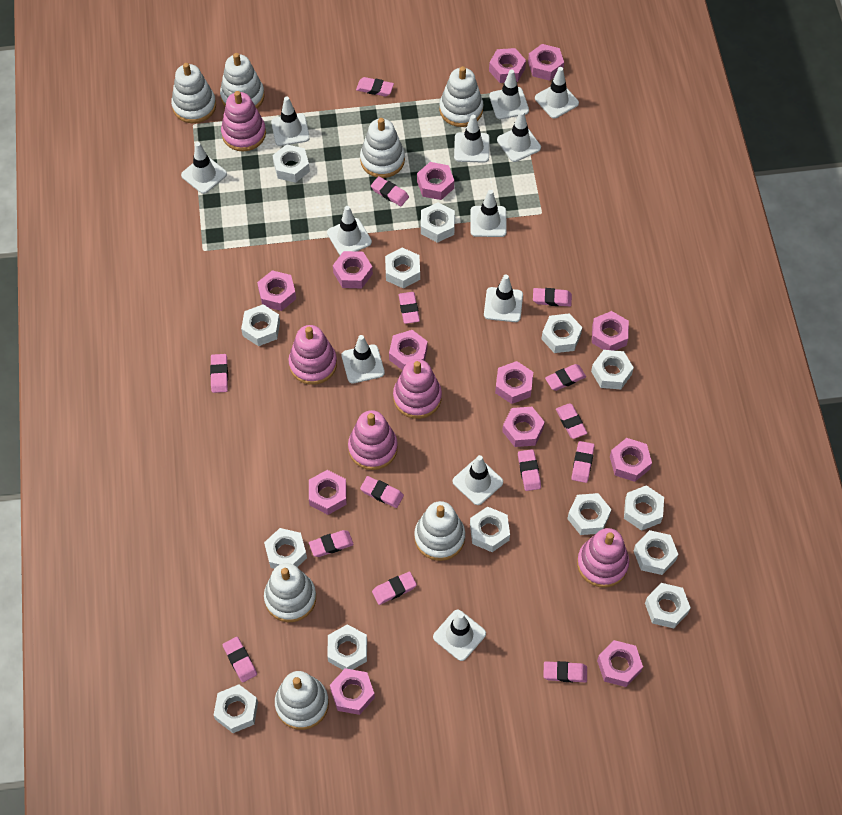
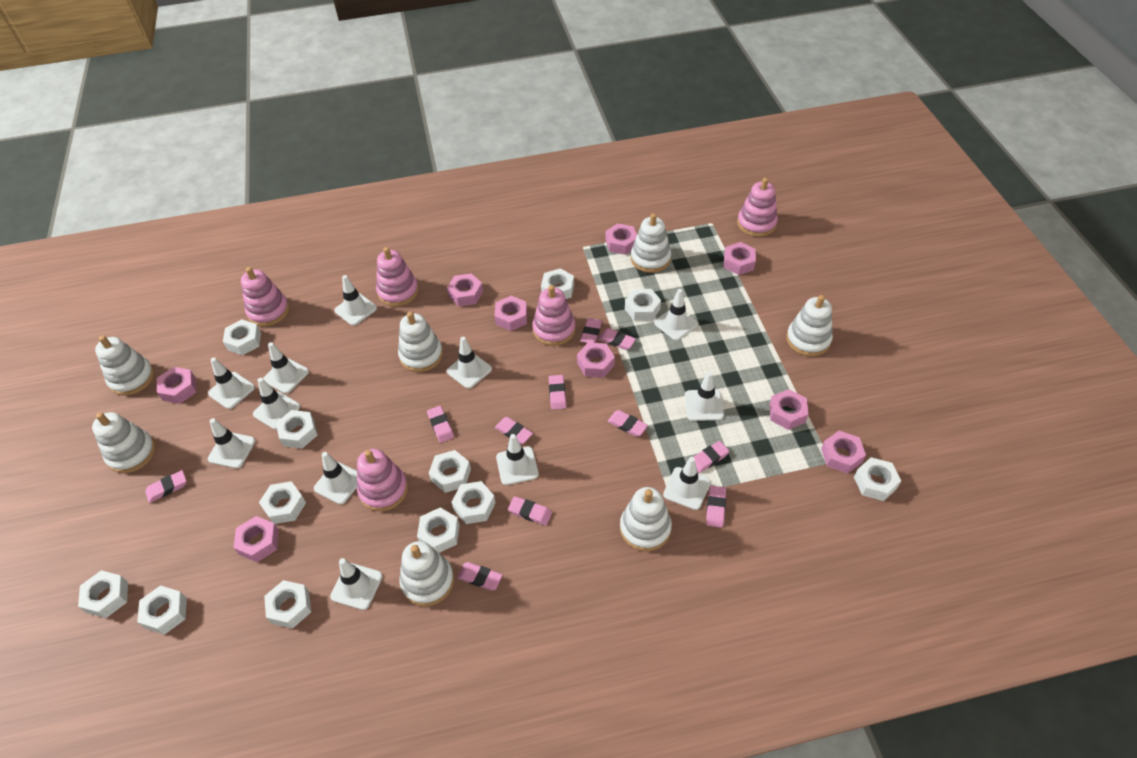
pink eraser: [210,354,228,393] [223,637,257,683] [309,530,354,557] [356,77,394,97] [360,476,404,508] [371,176,409,206] [372,572,417,605] [399,292,420,324] [518,449,541,491] [533,288,572,306] [543,661,587,682] [545,364,586,391] [556,403,587,439] [571,441,595,483] = 14 -> [145,470,187,503] [427,406,454,443] [457,562,502,591] [495,417,533,444] [508,496,552,525] [549,375,566,410] [580,318,602,343] [598,328,636,350] [608,410,648,437] [693,441,729,474] [706,486,726,528] = 11
pink nut: [257,270,296,311] [309,470,347,515] [330,668,375,715] [333,251,373,288] [389,330,428,370] [417,162,454,200] [489,48,526,83] [495,361,533,404] [502,407,545,447] [528,44,564,81] [592,311,629,351] [597,640,643,687] [610,438,652,482] = 13 -> [157,367,197,404] [233,516,279,562] [447,273,483,306] [494,296,527,331] [577,343,615,378] [605,223,637,255] [724,242,756,275] [769,389,808,430] [821,431,866,474] = 9
white nut: [214,684,258,733] [241,304,280,346] [264,528,307,569] [273,144,310,183] [327,624,367,670] [385,248,420,289] [421,202,455,243] [470,507,510,552] [542,314,582,353] [567,493,611,535] [591,350,634,390] [624,485,664,531] [634,530,678,575] [645,583,691,628] = 14 -> [78,570,128,618] [137,585,187,635] [223,320,261,355] [259,481,306,524] [264,580,311,629] [276,410,318,448] [417,508,460,553] [429,450,471,493] [451,481,495,524] [541,268,574,299] [625,289,661,321] [854,457,901,501] = 12

